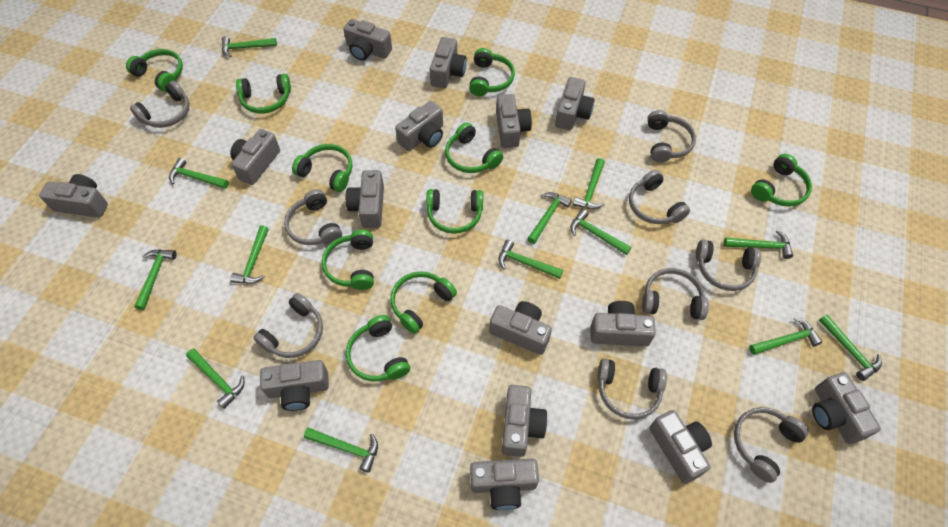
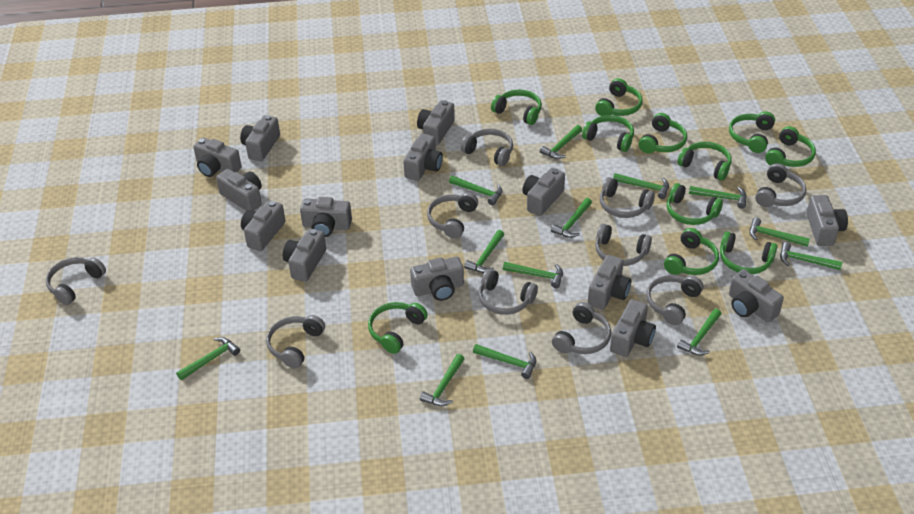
green headphones: [126,49,183,92] [236,74,291,114] [292,144,352,192] [322,230,374,290] [346,315,410,381] [390,271,457,334] [426,189,483,234] [445,123,503,173] [469,48,515,96] [751,154,812,206] = 10 -> [368,302,428,354] [491,90,542,125] [582,115,634,152] [595,78,643,116] [639,113,687,154] [664,228,719,275] [667,183,723,225] [678,142,731,181] [720,231,777,274] [729,111,775,153] [765,126,816,167] = 11
grey camera: [39,174,108,218] [230,129,280,185] [260,360,329,411] [343,19,392,61] [346,170,384,228] [395,101,443,151] [430,37,467,88] [470,459,539,510] [489,301,552,355] [496,94,532,148] [502,385,547,457] [555,77,595,130] [590,301,656,347] [650,410,712,484] [812,372,881,444] = 15 -> [193,138,241,177] [216,169,262,211] [240,115,280,161] [241,200,285,251] [283,229,326,282] [300,197,352,237] [403,133,443,181] [410,257,464,301] [417,100,455,146] [522,168,565,216] [588,255,631,310] [610,299,656,357] [729,270,784,322] [806,195,848,246] = 14
grey headphones: [130,81,190,128] [253,293,323,358] [284,189,342,245] [597,359,667,419] [629,170,690,224] [642,268,709,320] [647,110,696,163] [696,240,761,291] [734,407,809,483] = 9 -> [46,257,106,305] [266,315,325,369] [427,192,478,239] [461,129,513,166] [478,269,538,315] [552,302,611,354] [595,224,652,266] [600,177,655,218] [646,275,703,325] [755,163,806,207] = 10

